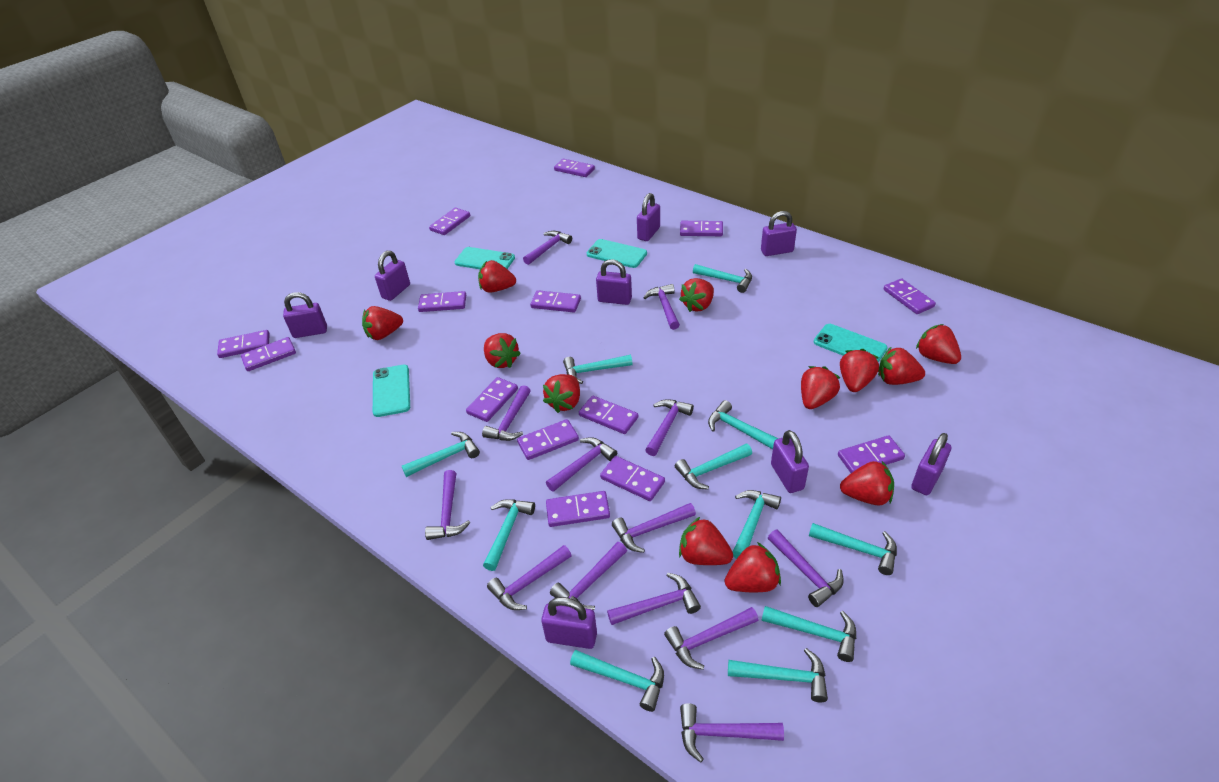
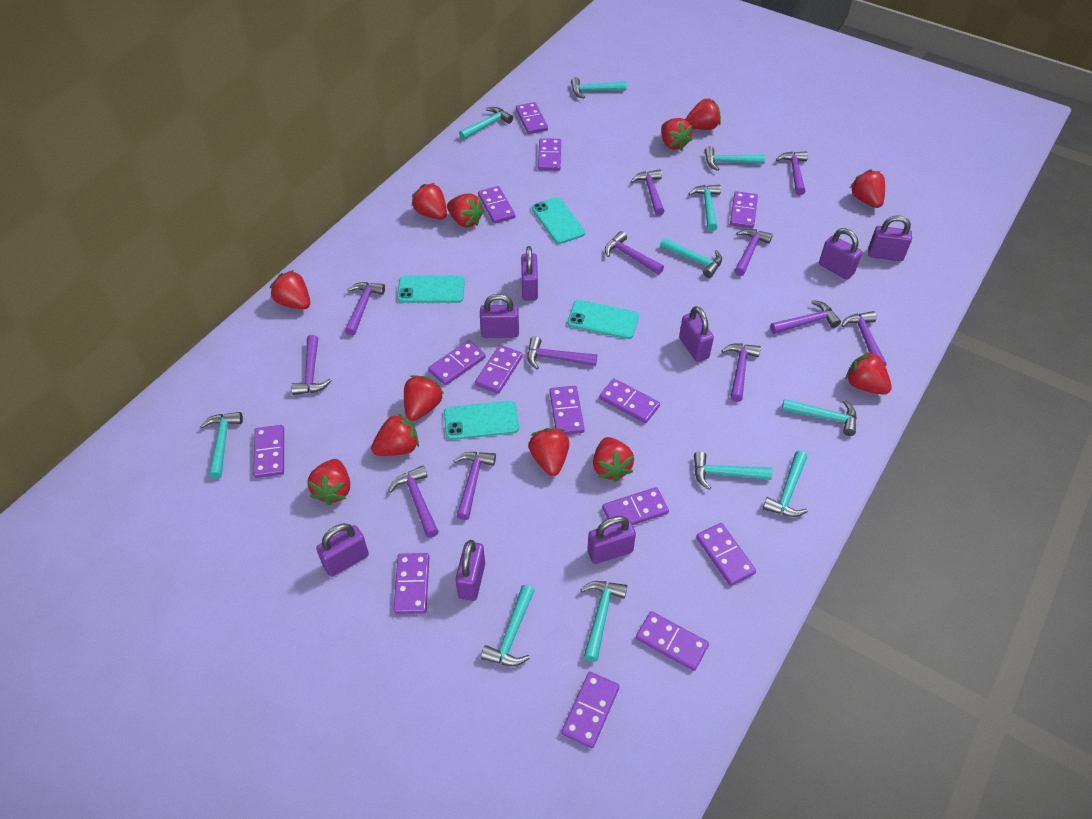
purple hammer: [425,470,471,540] [482,385,531,441] [487,545,572,610] [523,231,572,265] [546,437,617,492] [550,542,627,610] [607,573,701,625] [612,503,696,553] [643,284,680,330] [645,399,694,456] [664,607,758,670] [680,703,784,763] [768,529,844,607] = 13 -> [291,335,331,395] [345,282,385,336] [389,466,439,538] [453,452,496,520] [527,336,597,369] [605,231,664,275] [631,169,665,216] [721,343,761,402] [734,229,773,276] [770,300,841,334] [776,151,808,195] [841,311,887,366] = 12

